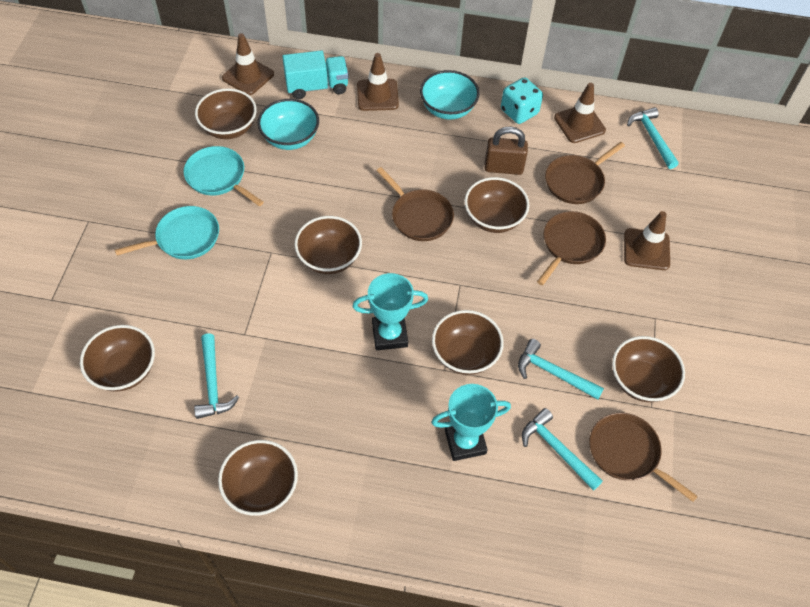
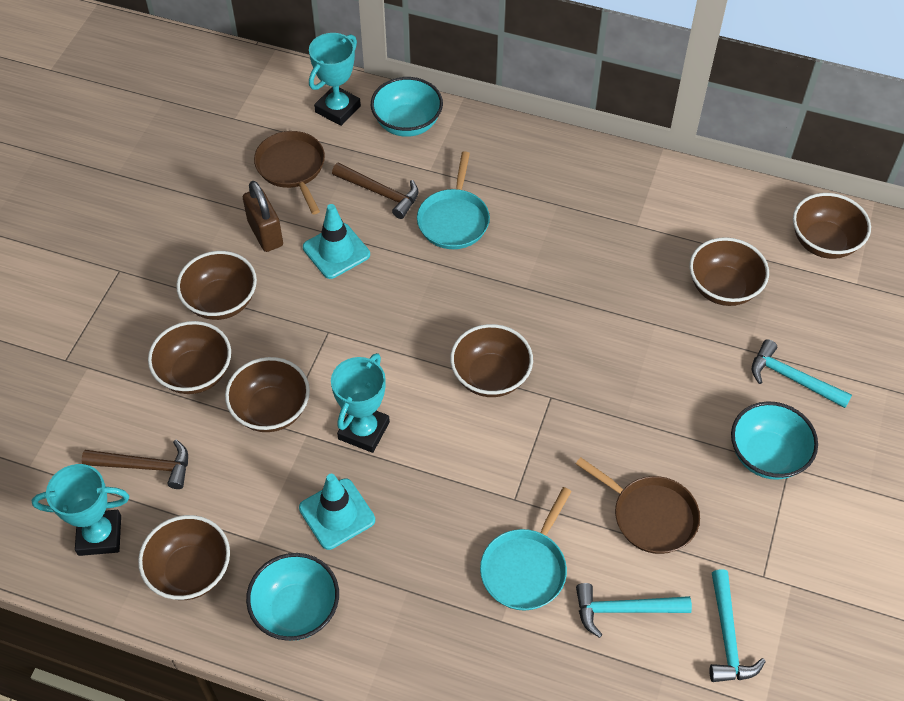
brown hammer: none = 0 -> [82,440,188,489] [332,163,419,219] = 2
brown pan: [376,167,454,241] [537,211,606,285] [545,142,625,204] [589,413,698,502] = 4 -> [254,131,325,214] [576,457,700,554] = 2
brown traffic cone: [222,33,274,95] [357,53,399,111] [554,83,606,143] [624,211,670,270] = 4 -> none = 0
turquoise bowl: [258,99,319,150] [420,70,480,120] = 2 -> [246,553,339,641] [371,77,443,137] [731,401,818,480] = 3
turquoise dice: [501,77,543,124] = 1 -> none = 0
turquoise hammer: [194,333,239,419] [518,339,604,400] [522,408,603,491] [627,107,679,169] = 4 -> [576,583,692,638] [709,569,766,682] [752,339,852,408] = 3
turquoise traffic cone: none = 0 -> [299,474,375,550] [303,204,370,279] = 2
turquoise trophy: [353,273,428,350] [431,384,511,461] = 2 -> [32,464,129,556] [309,33,361,126] [331,353,390,453] = 3
turquoise truck: [282,50,349,99] = 1 -> none = 0

